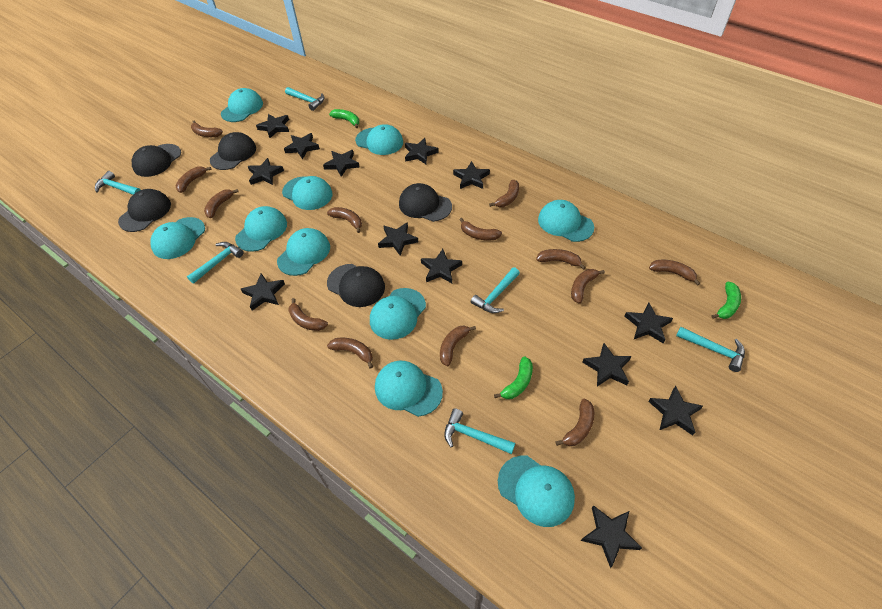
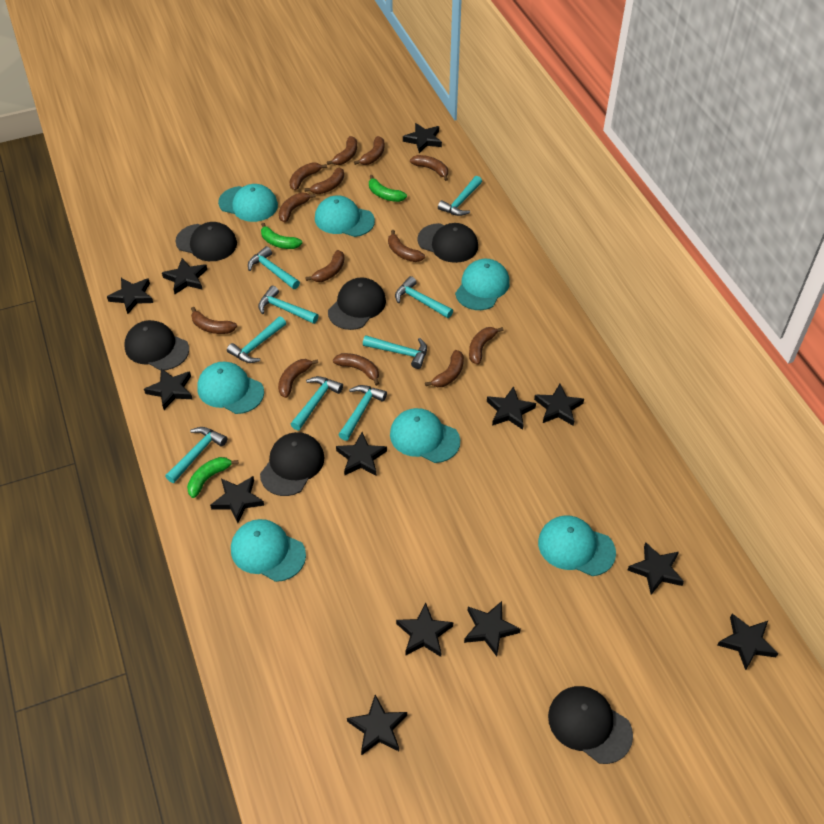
black cap: [118,189,171,232] [132,144,181,177] [210,132,256,170] [327,264,385,307] [399,183,452,222] = 5 -> [124,320,189,371] [175,222,237,261] [260,432,325,496] [328,277,386,330] [417,223,478,263] [548,686,633,764] = 6
turquoise cap: [150,217,205,259] [221,88,263,122] [235,206,287,252] [277,228,330,276] [282,176,333,210] [355,124,403,155] [370,288,426,340] [375,361,443,417] [498,456,575,527] [538,200,594,242] = 10 -> [197,362,264,414] [218,184,278,222] [231,519,306,582] [315,195,375,237] [390,408,460,463] [455,259,510,310] [538,515,616,576] = 7
turquoise hammer: [95,171,141,195] [187,242,243,284] [285,87,324,111] [444,408,515,454] [471,267,520,313] [676,327,745,372] = 6 -> [165,427,227,483] [227,316,286,363] [248,246,300,289] [258,286,319,324] [290,376,343,431] [339,385,387,441] [363,336,427,369] [395,276,453,318] [438,176,482,216] = 9

